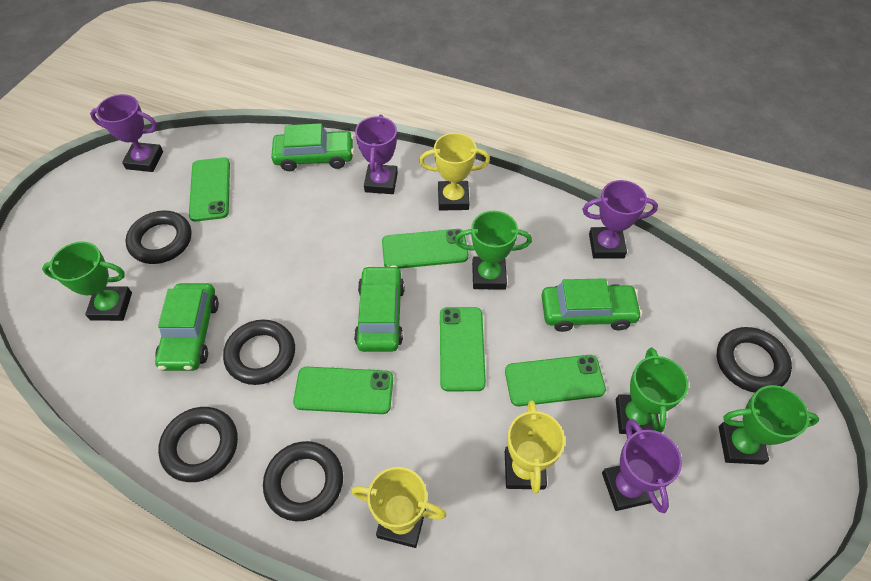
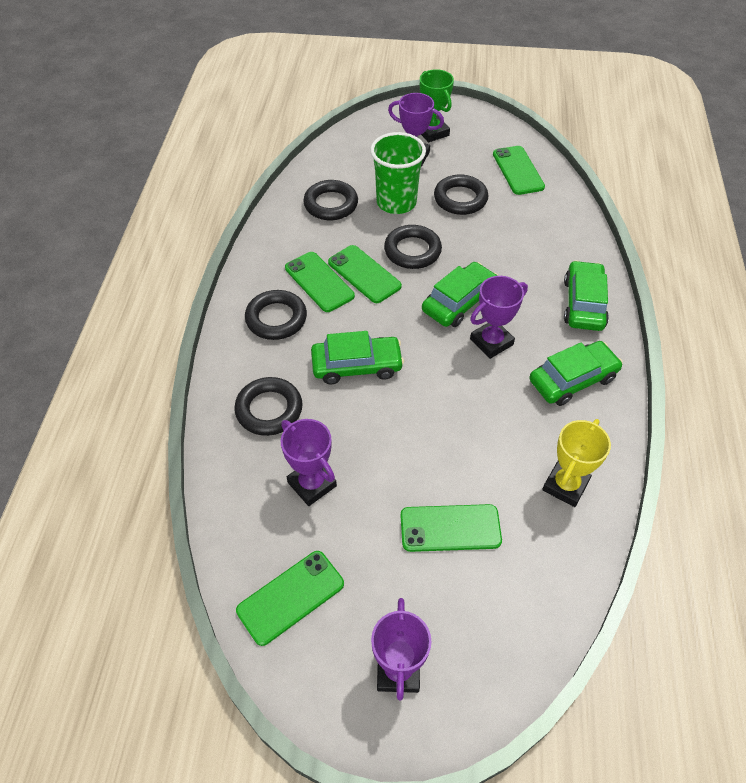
green cup: none = 0 -> [370,132,426,214] = 1
green trophy: [42,241,132,321] [455,211,532,289] [616,347,689,434] [719,385,819,465] = 4 -> [420,69,454,142] = 1
yellow trophy: [351,467,446,548] [419,133,490,211] [505,400,565,494] = 3 -> [542,419,611,507] = 1

